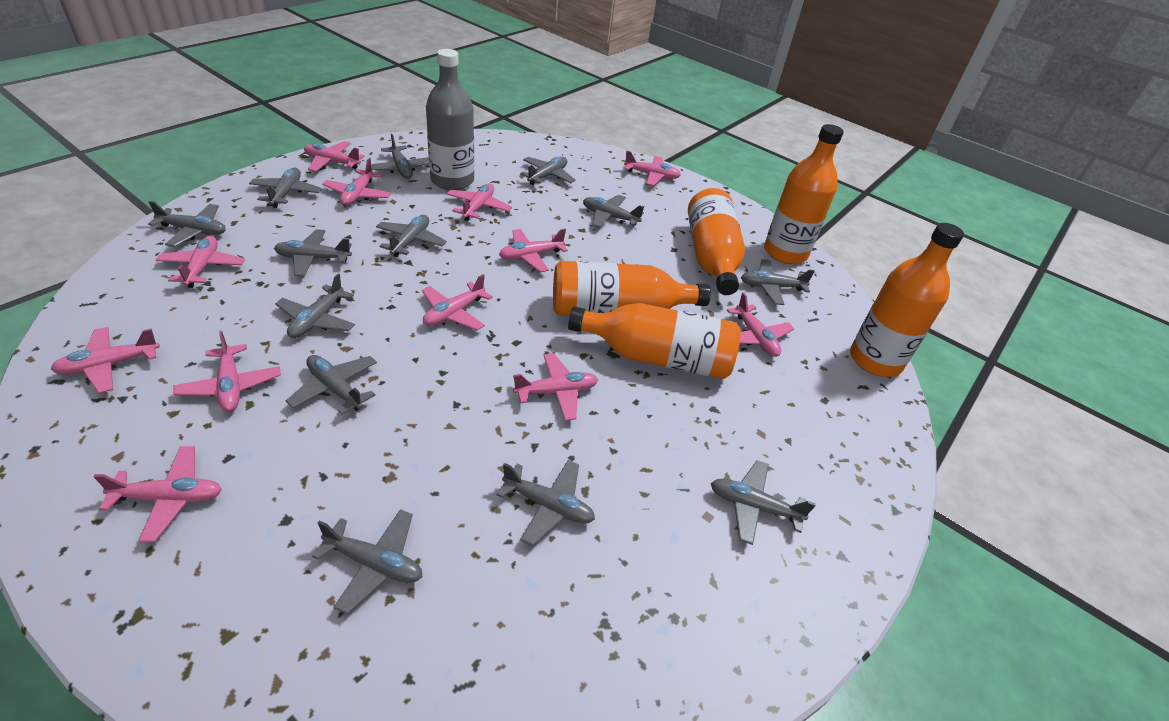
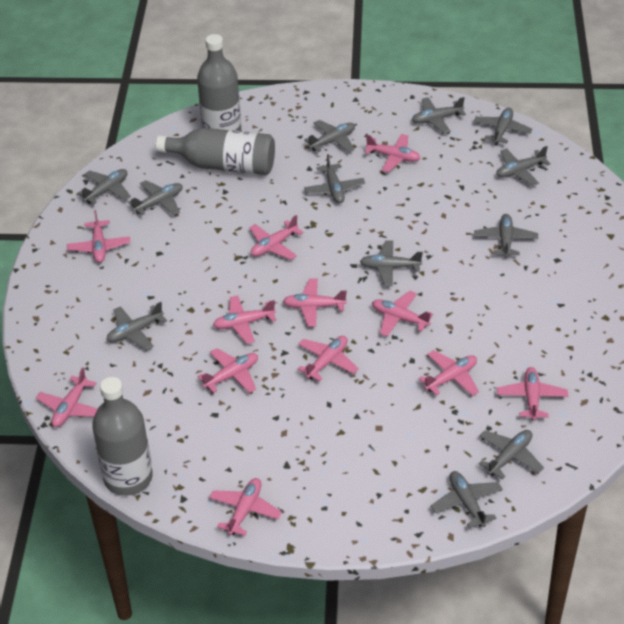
grey bottle: [426,49,474,190] = 1 -> [92,377,153,496] [156,128,275,175] [197,34,241,131] = 3
grey plane: [148,201,226,247] [249,168,322,208] [274,229,352,277] [275,274,355,338] [286,355,377,415] [312,509,422,614] [371,134,429,179] [376,215,447,257] [497,460,595,546] [520,157,576,185] [583,195,644,228] [711,460,816,545] [741,259,815,305] = 13 -> [77,169,131,204] [107,302,167,350] [128,180,182,216] [304,120,355,153] [304,154,365,203] [360,240,423,286] [412,97,466,133] [431,471,503,528] [474,108,532,145] [474,214,538,258] [479,430,544,479] [496,146,551,186] = 12
orange bottle: [553,261,711,316] [568,303,741,379] [688,188,745,295] [764,124,843,264] [850,223,964,377] = 5 -> none = 0

